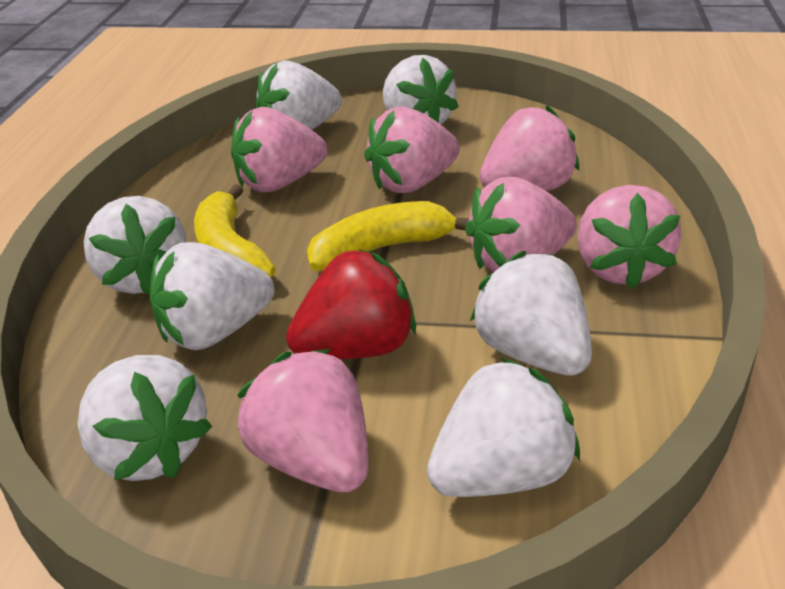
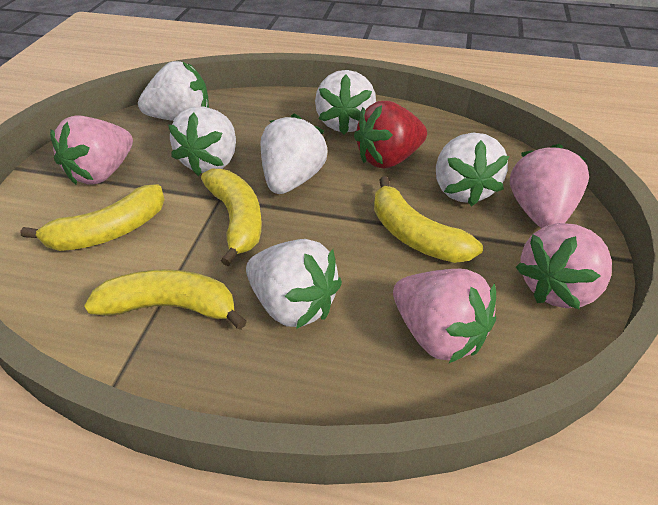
pink strawberry: [231,107,327,192] [237,349,369,492] [364,107,460,193] [465,177,577,272] [480,105,579,191] [577,185,681,289] = 6 -> [50,115,133,185] [393,269,496,364] [510,144,589,228] [516,223,612,309] = 4
white strawberry: [77,355,213,481] [84,196,186,295] [150,242,275,350] [255,61,342,130] [383,55,459,125] [427,358,580,497] [470,251,592,375] = 7 -> [138,61,209,121] [168,107,236,176] [246,239,342,329] [261,114,327,194] [315,70,376,135] [436,132,509,206] = 6
yellow banana: [194,184,276,277] [307,201,469,271] = 2 -> [20,184,165,251] [84,269,247,330] [201,169,262,266] [374,176,483,263] = 4

